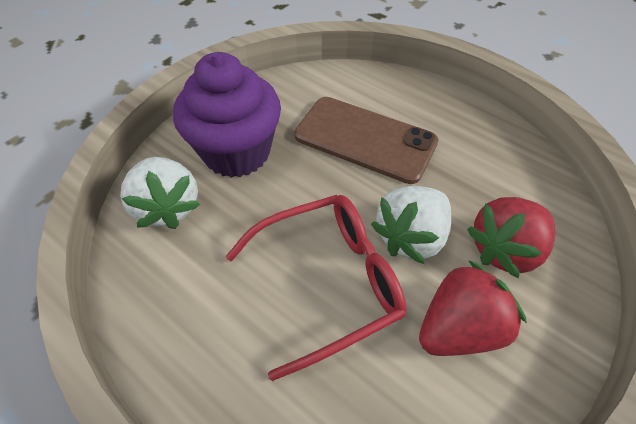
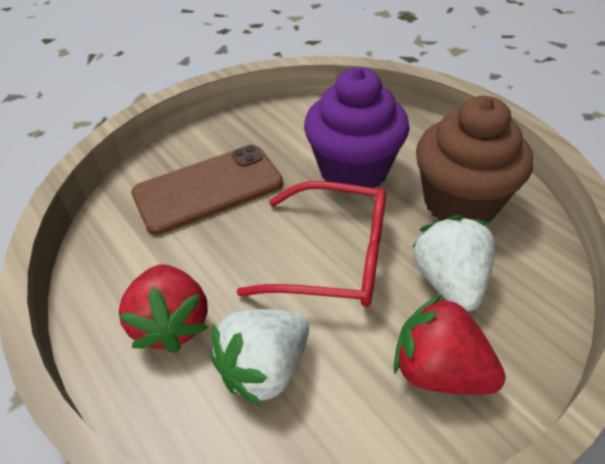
brown cupcake: none = 0 -> [416,96,533,226] = 1

